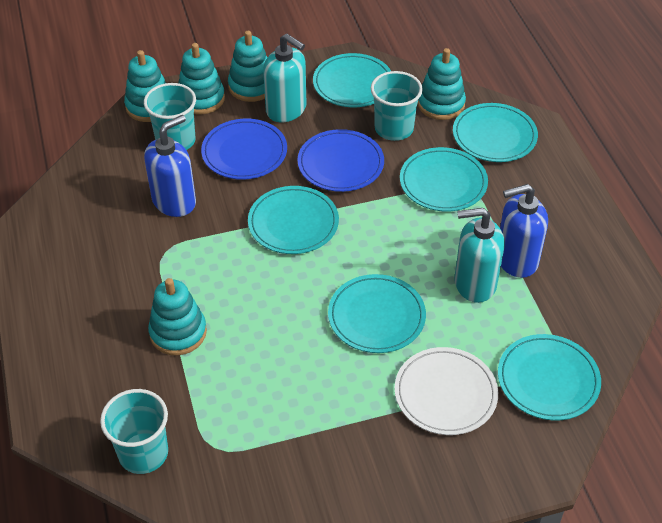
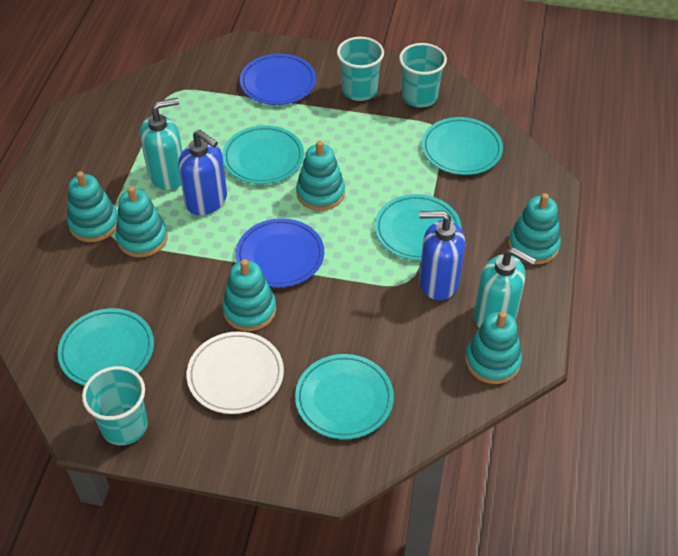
turquoise plate: [248,186,339,254] [313,53,391,107] [328,274,426,353] [400,147,488,211] [453,103,538,162] [498,334,601,420] = 6 -> [58,308,154,386] [222,125,304,184] [295,354,394,439] [375,194,462,260] [422,117,503,175] = 5
turquoise stacking toy: [124,50,166,122] [148,278,207,355] [178,43,225,114] [228,31,268,102] [418,48,466,120] = 5 -> [67,171,118,242] [116,186,168,257] [222,259,276,331] [296,141,345,211] [465,311,522,384] [508,193,561,264] = 6

